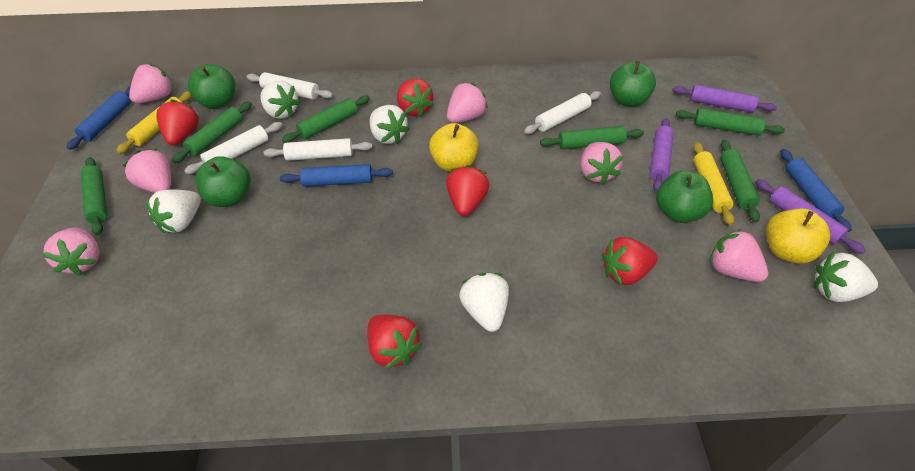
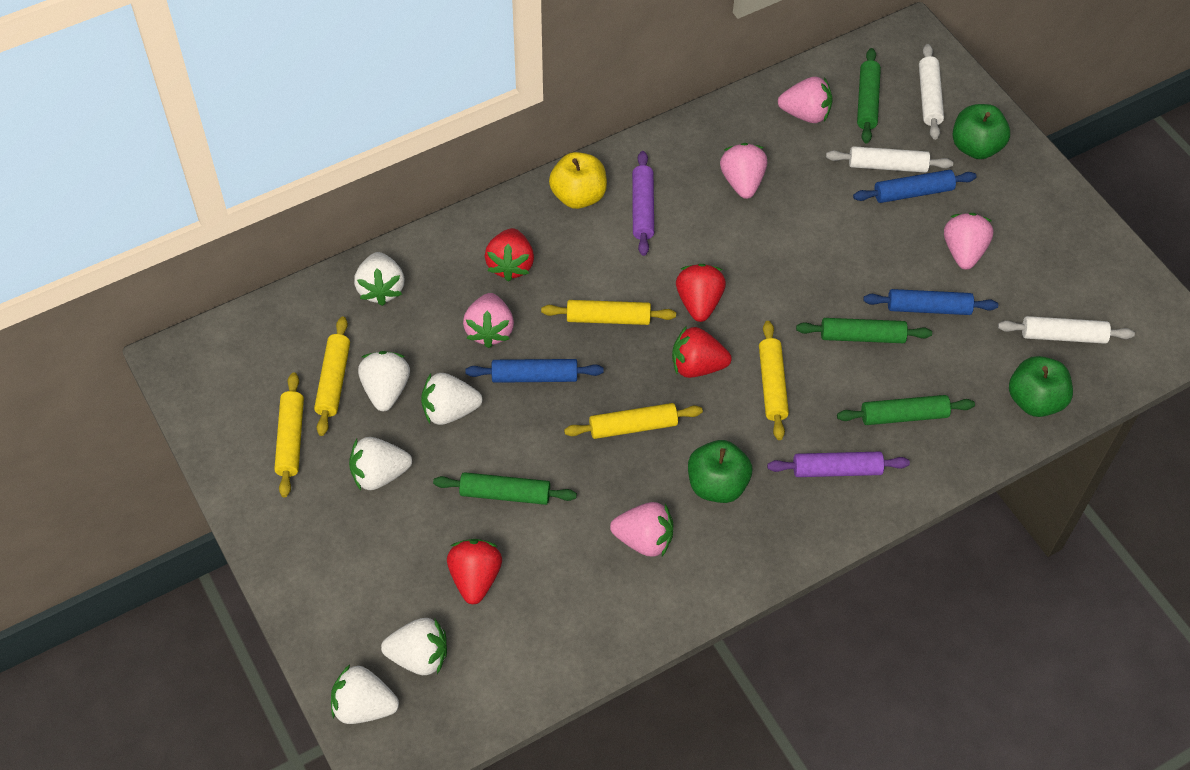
green apple: [188,64,235,109] [195,156,251,207] [610,61,656,107] [656,171,713,223] = 4 -> [688,440,752,503] [953,104,1010,159] [1009,356,1073,417] = 3
green rolling pin: [81,157,107,235] [172,102,252,163] [282,95,370,143] [540,126,644,149] [676,108,785,136] [720,140,760,222] = 6 -> [433,472,577,505] [796,318,932,343] [837,395,975,425] [857,48,881,143] = 4
pink strawberry: [42,228,100,276] [123,149,171,193] [129,63,174,103] [447,82,488,123] [581,142,623,185] [709,229,768,282] = 6 -> [463,293,514,348] [610,502,673,557] [720,143,767,199] [778,77,833,123] [944,213,994,270] = 5
purple rolling pin: [650,118,674,192] [672,85,777,113] [755,179,866,254] = 3 -> [632,151,654,256] [767,452,910,477] = 2
red strawberry: [156,99,199,145] [367,315,422,369] [397,78,434,117] [446,165,489,216] [602,237,658,286] = 5 -> [447,539,502,604] [485,228,534,282] [672,326,732,378] [676,264,726,322] = 4
white rolling pin: [184,122,282,174] [247,72,333,100] [264,138,372,161] [524,91,601,134] = 4 -> [826,146,953,173] [919,44,944,140] [998,316,1135,344] = 3
white strawberry: [146,190,201,233] [260,81,300,119] [370,105,409,144] [459,273,509,332] [814,252,878,302] = 5 -> [331,665,399,724] [349,437,412,490] [354,252,405,306] [358,351,410,411] [381,618,447,675] [421,373,482,425] = 6
yellow apple: [429,123,479,171] [766,208,830,264] = 2 -> [549,152,607,209] = 1
yellow rolling pin: [116,91,192,154] [693,142,734,225] = 2 -> [274,372,304,497] [314,317,350,436] [541,300,676,325] [564,403,703,439] [759,321,789,440] = 5

